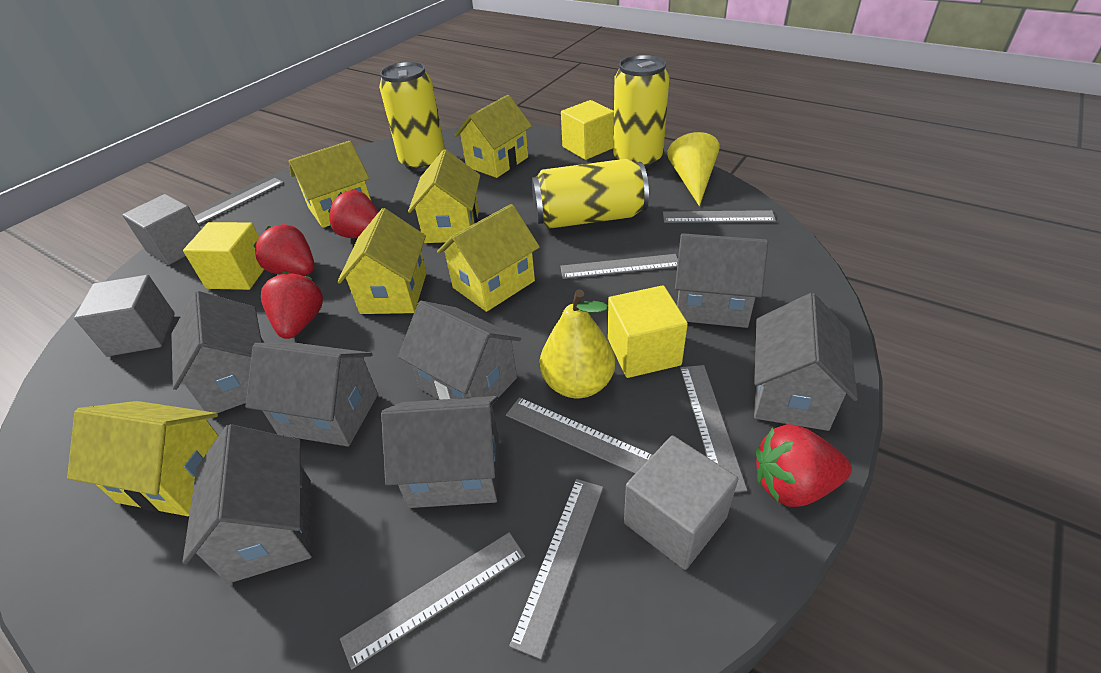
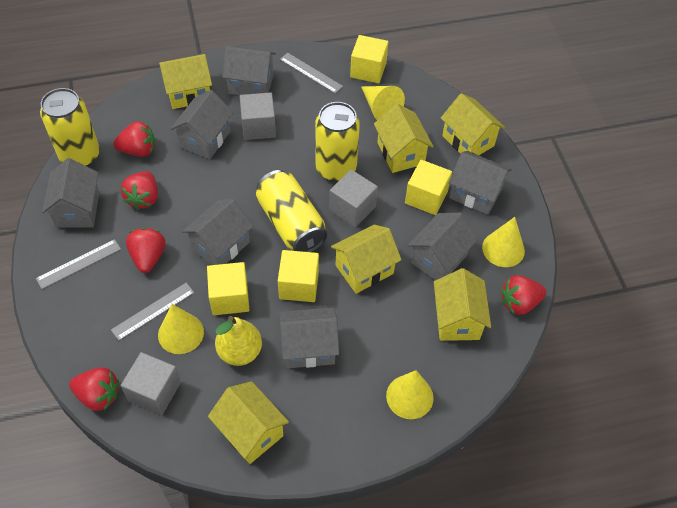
grey ruler: [194,178,284,224] [340,532,525,670] [506,397,653,474] [509,479,603,659] [560,254,678,279] [663,210,776,223] [680,365,747,492] = 7 -> [36,239,121,289] [111,283,194,341] [280,53,343,94] = 3
red strawberry: [253,224,314,275] [261,272,323,339] [328,190,378,238] [756,424,852,507] = 4 -> [69,367,119,411] [113,121,155,157] [121,171,158,210] [126,228,165,273] [501,275,546,315] = 5
yellow cone: [667,132,720,206] = 1 -> [158,304,204,354] [361,86,405,120] [386,370,434,419] [482,217,525,267] = 4
yellow cube: [183,222,264,290] [561,100,614,160] [608,285,688,378] = 3 -> [207,262,249,315] [278,250,319,302] [350,35,388,83] [405,160,452,215] = 4

